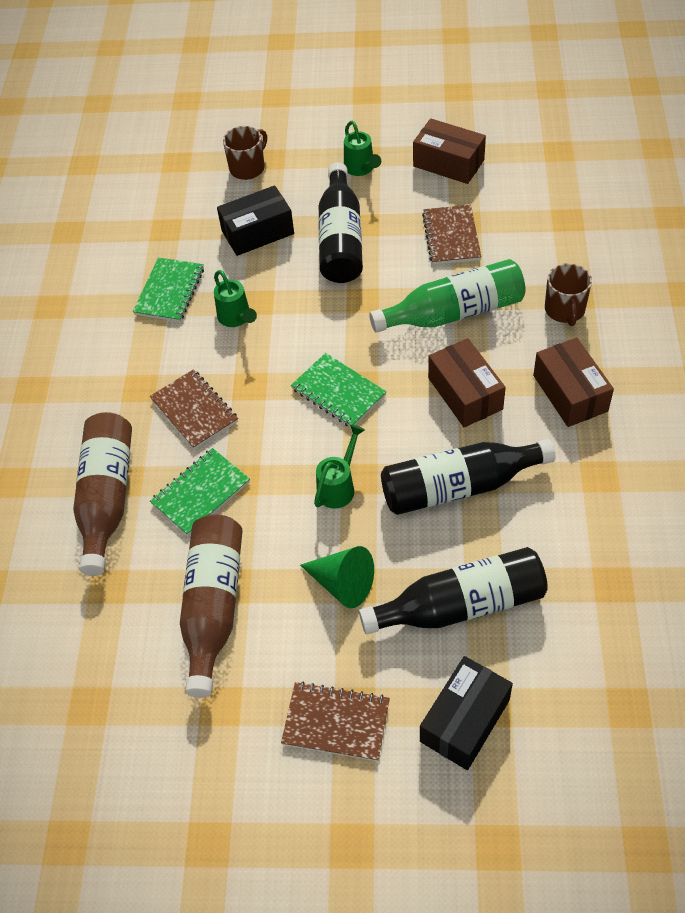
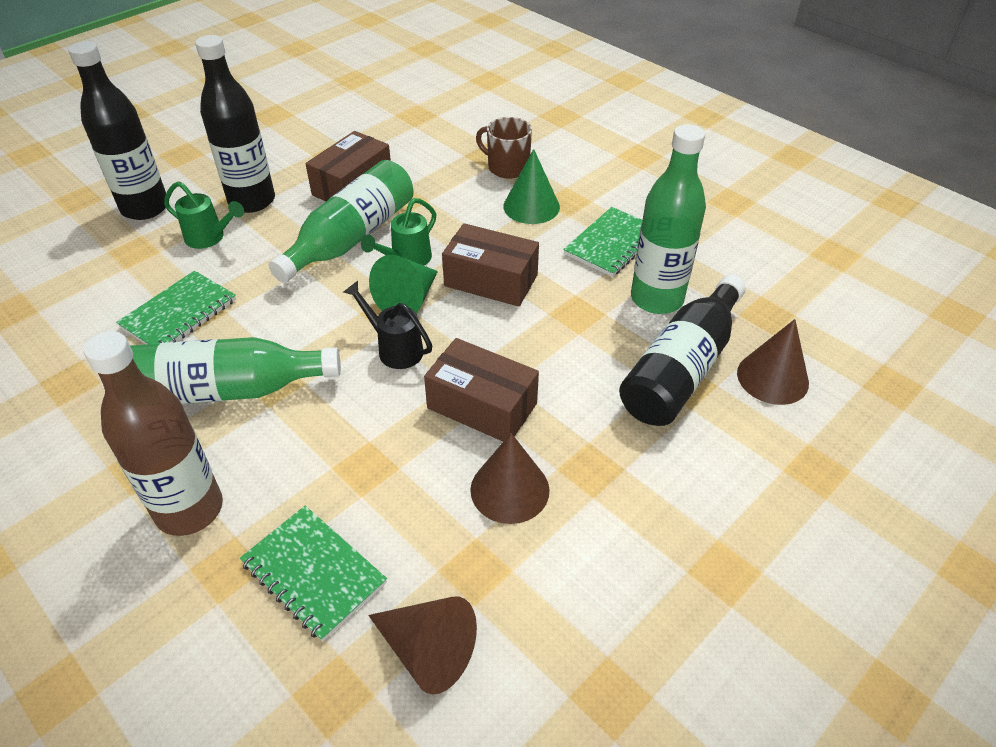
black box: [217,185,294,256] [420,656,513,770] = 2 -> none = 0
black watering can: none = 0 -> [343,281,432,369] = 1
brown bottle: [73,412,132,576] [180,514,243,698] = 2 -> [84,331,223,536] = 1
brown cone: none = 0 -> [368,597,477,695] [470,433,550,524] [737,319,809,405] = 3
brown mug: [223,126,267,180] [545,263,592,326] = 2 -> [476,117,532,179] = 1
brown notebook: [150,369,238,449] [281,682,390,761] [422,205,482,265] = 3 -> none = 0
green bottle: [369,259,525,333] = 1 -> [130,337,341,404] [269,160,414,283] [631,124,706,314] = 3
green cone: [300,546,374,608] = 1 -> [369,255,438,313] [503,149,560,224] = 2
green watering can: [214,270,257,327] [314,424,365,509] [344,121,381,176] = 3 -> [164,181,244,249] [361,198,436,266] = 2

